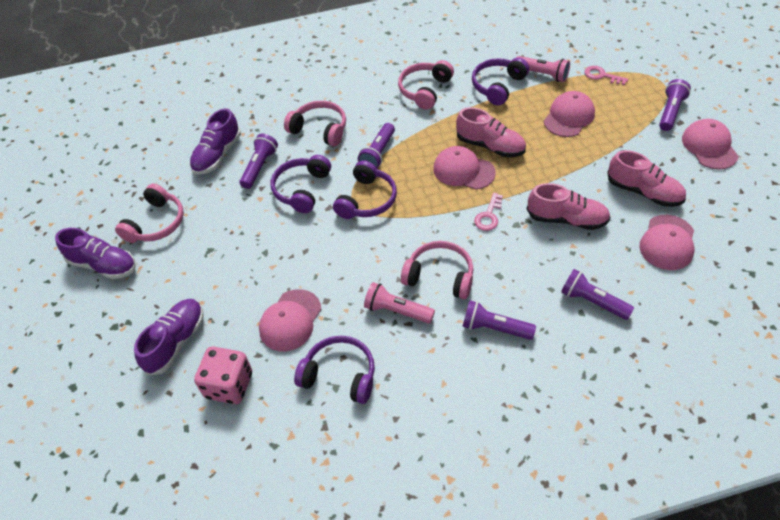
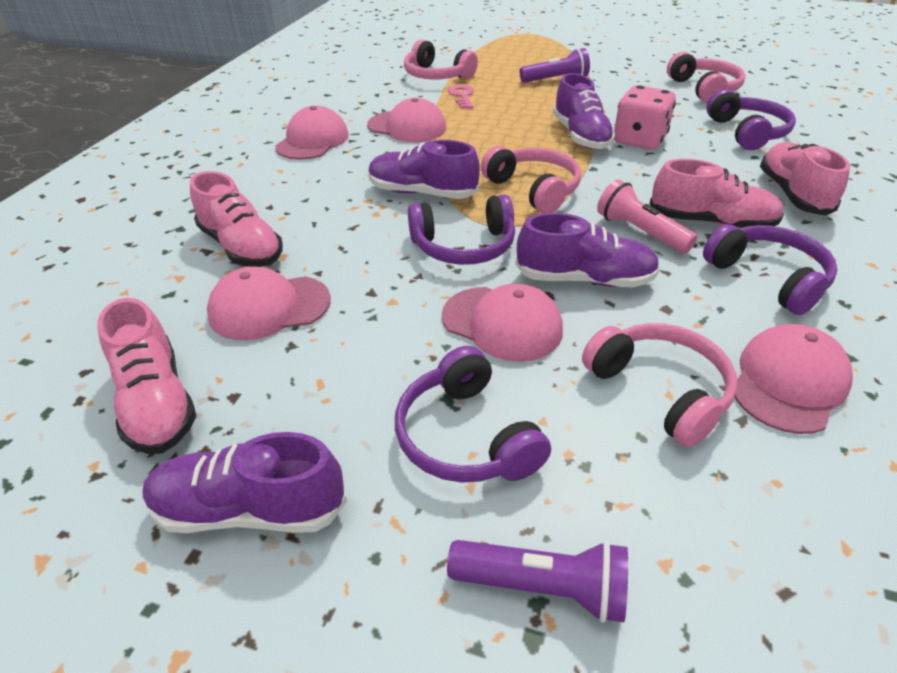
pink flashlight: [364,282,435,323] [516,56,570,82] = 2 -> [597,180,697,254] = 1
pink key: [474,193,503,231] [584,66,628,85] = 2 -> [448,84,474,109] = 1
pink shoe: [456,107,526,157] [527,183,611,230] [607,150,686,207] = 3 -> [97,298,196,454] [190,171,283,267] [649,159,784,229] [760,142,850,216] = 4
purple flashlight: [240,134,278,189] [358,123,395,168] [462,300,536,340] [561,269,634,320] [659,79,691,131] = 5 -> [447,540,628,623] [520,48,590,83] = 2
purple shoe: [55,228,136,279] [134,299,204,375] [190,108,241,175] = 3 -> [142,432,347,533] [368,140,480,199] [515,213,660,288] [553,73,615,149] = 4

